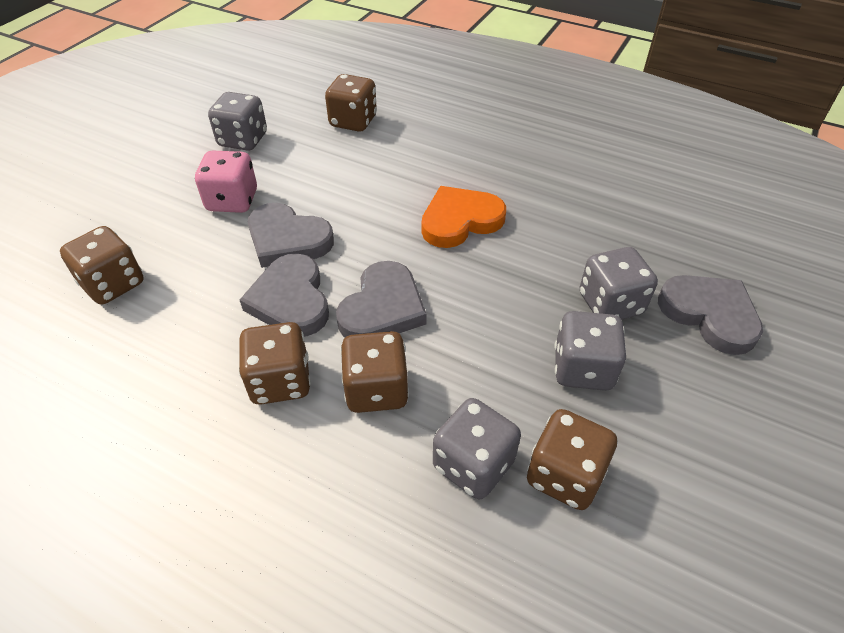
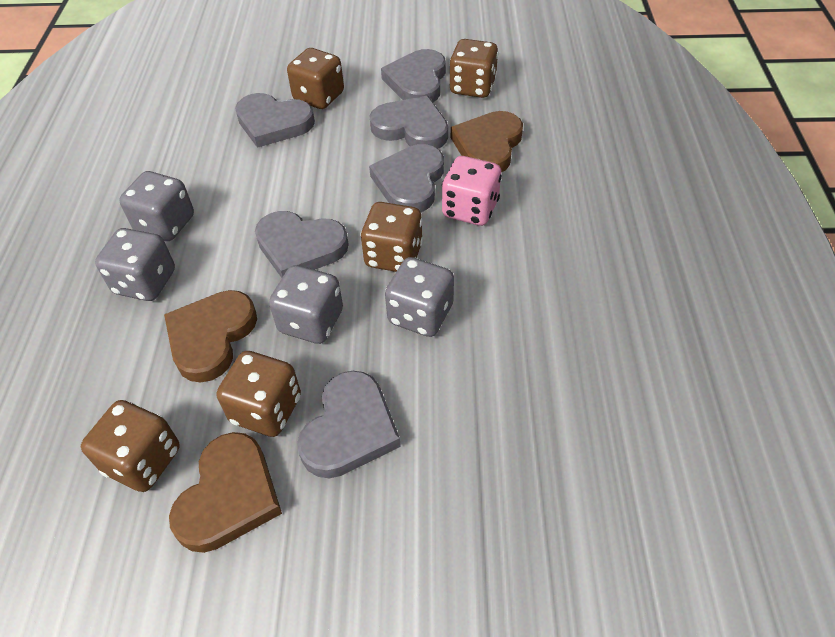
brown heart: none = 0 -> [164,290,257,383] [169,432,282,553] [451,111,523,172] = 3
grey heart: [240,253,329,337] [248,203,334,268] [336,261,427,337] [658,275,763,355] = 4 -> [235,93,315,148] [255,211,349,278] [297,371,401,478] [369,144,444,212] [370,96,448,149] [381,49,446,102] = 6
orange heart: [421,186,506,248] = 1 -> none = 0

